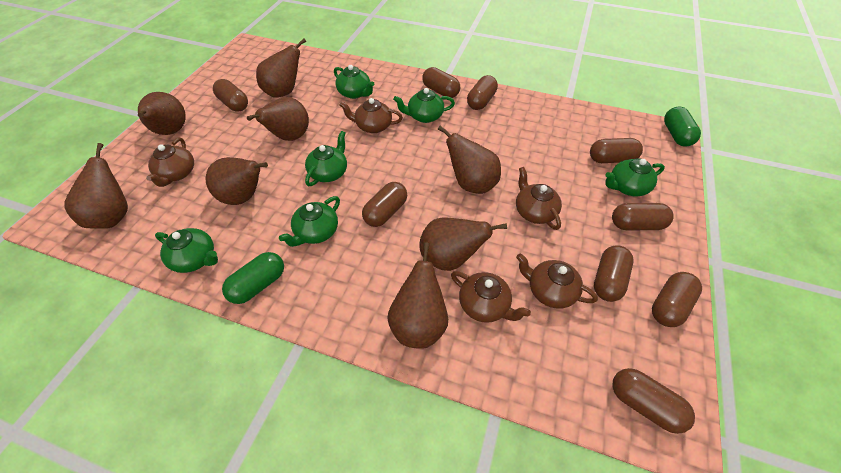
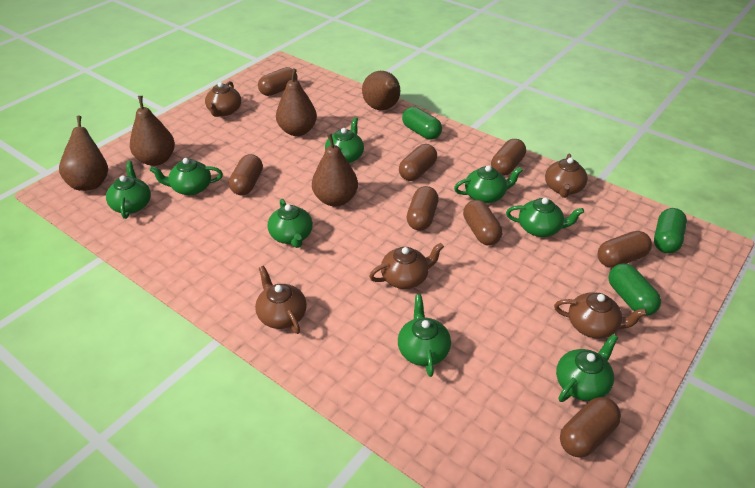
brown capsule: [213,79,248,111] [362,182,407,227] [422,67,460,98] [467,75,498,110] [590,138,643,163] [594,245,633,302] [612,203,674,230] [612,368,695,434] [652,272,702,327] = 9 -> [229,154,263,195] [258,67,298,96] [399,144,437,181] [407,186,439,231] [463,200,502,245] [491,139,526,176] [560,397,621,458] [598,231,652,268] = 8
brown pear: [64,143,128,229] [138,92,186,135] [205,157,268,205] [247,97,309,141] [256,38,306,98] [387,243,448,349] [419,217,507,271] [438,126,501,194] = 8 -> [59,115,108,191] [130,96,175,166] [276,68,317,136] [312,133,358,206] [362,71,400,110] = 5
green capsule: [222,252,284,304] [664,106,701,147] = 2 -> [402,107,442,140] [608,263,661,316] [654,208,687,254] = 3
green teapot: [155,228,218,273] [279,196,340,247] [305,131,347,186] [334,65,374,99] [393,88,455,123] [605,158,665,196] = 6 -> [106,161,151,219] [149,158,223,195] [267,199,313,248] [325,117,364,163] [398,295,451,377] [454,165,523,203] [506,198,584,237] [556,334,618,402] = 8

